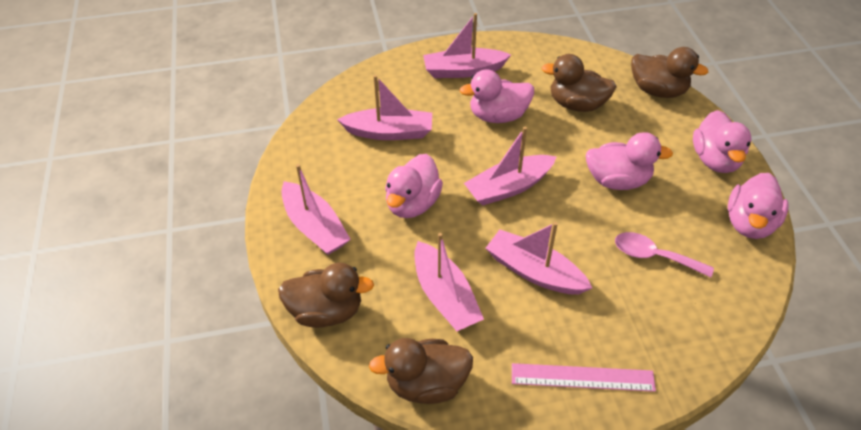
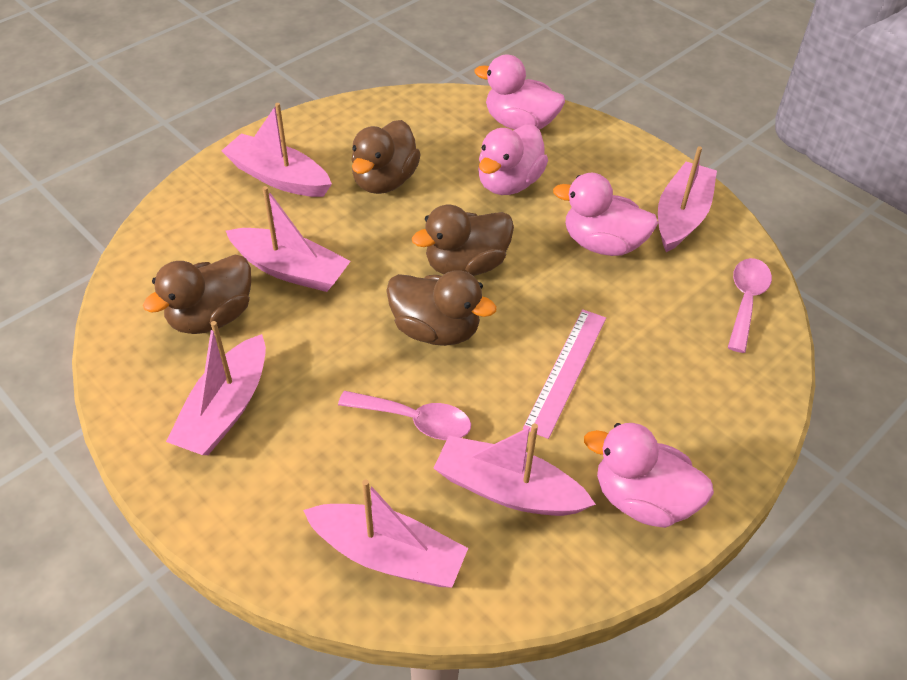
pink duck: [385,154,443,218] [459,69,534,123] [585,132,673,190] [693,110,751,173] [728,173,789,239] = 5 -> [474,54,565,130] [478,124,548,195] [553,173,658,256] [584,423,714,528] = 4
pink spoon: [615,232,714,278] = 1 -> [338,391,471,440] [728,258,772,353] = 2

